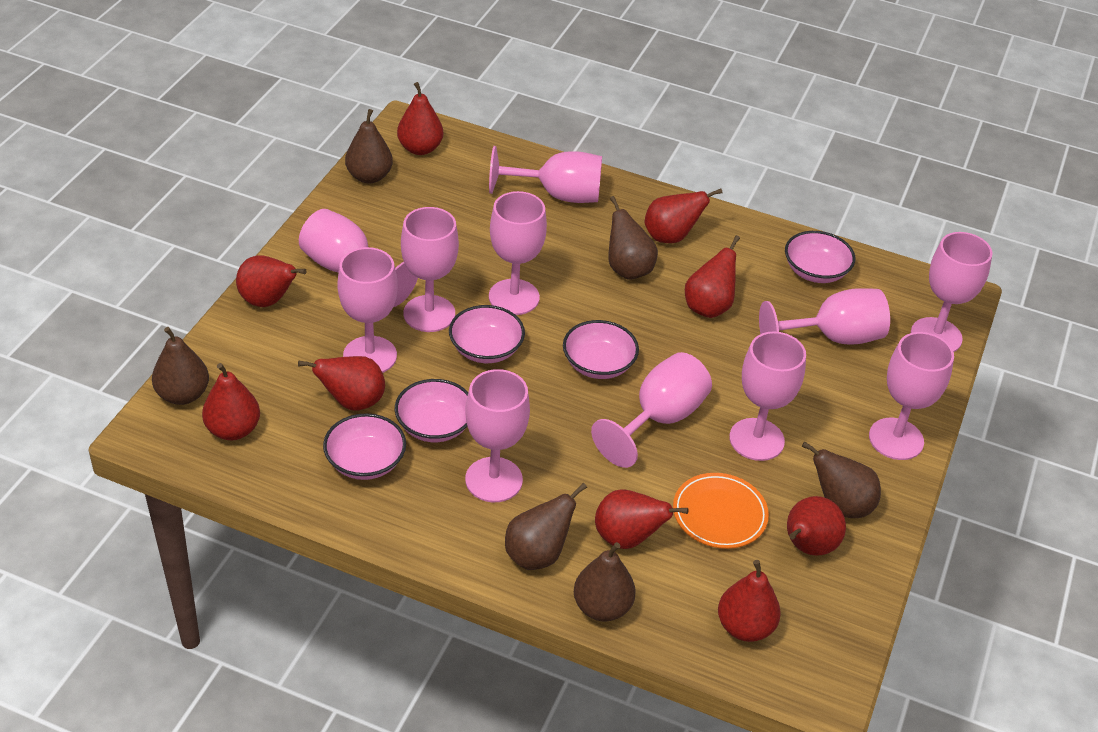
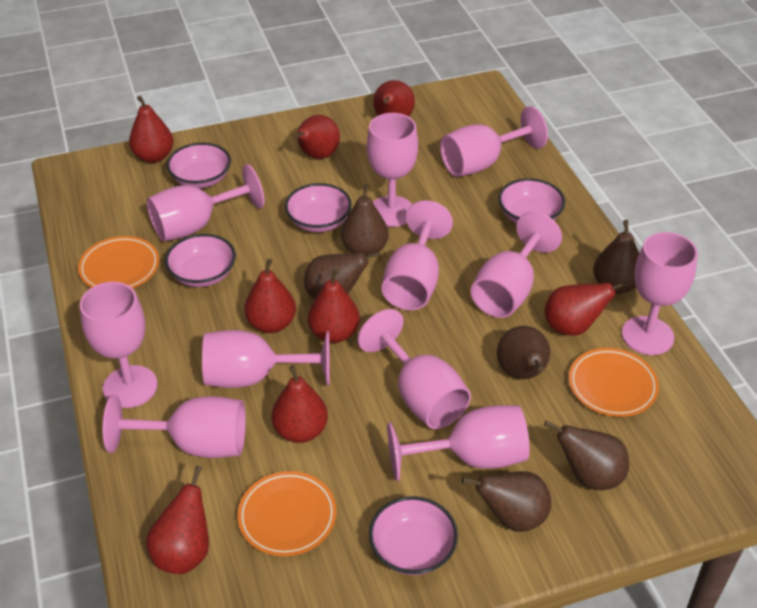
orange plate: [673,473,769,549] = 1 -> [78,236,159,289] [237,471,337,556] [569,348,659,417] = 3
red pear: [202,363,260,440] [236,255,307,307] [298,356,385,410] [397,82,443,155] [595,489,688,549] [644,189,723,243] [685,235,740,318] [718,560,781,642] [787,496,846,556] = 9 -> [129,96,173,163] [146,465,209,574] [244,259,296,333] [271,365,328,443] [294,115,340,159] [308,268,360,343] [373,80,415,117] [544,281,630,336] = 8

